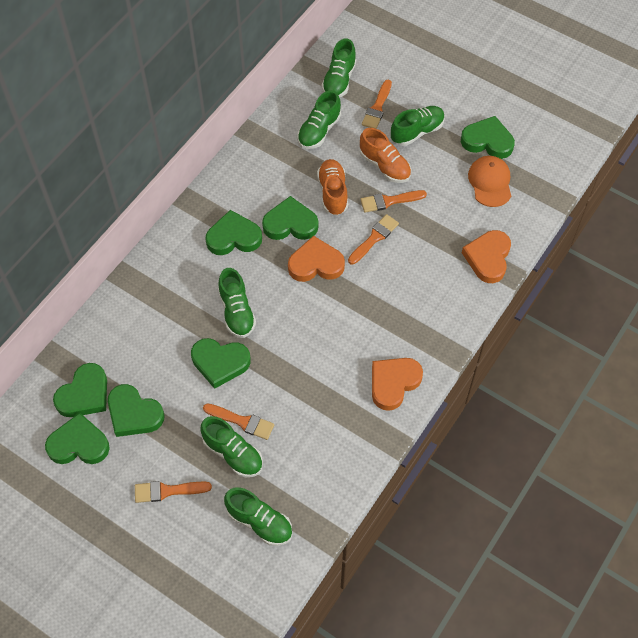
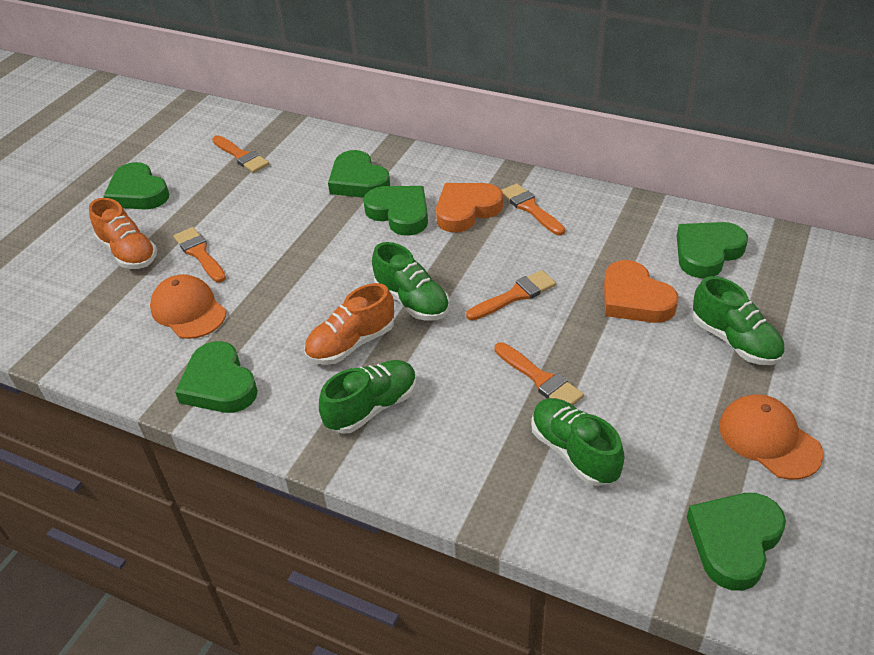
green heart: [45,413,110,464] [53,363,107,417] [108,384,165,437] [191,338,251,389] [205,210,262,255] [262,196,318,240] [461,116,515,159] = 7 -> [103,162,169,209] [175,341,258,413] [328,150,390,198] [363,186,428,236] [677,222,748,279] [687,493,786,591] = 6
green shoe: [200,416,263,477] [218,268,256,338] [224,487,292,546] [297,90,341,149] [322,38,356,98] [391,106,445,146] = 6 -> [319,360,417,434] [372,242,450,320] [531,398,624,486] [693,276,784,365] = 4
orange cap: [468,156,511,207] = 1 -> [150,274,226,339] [719,394,824,480] = 2
orange heart: [288,236,345,282] [372,358,423,411] [462,230,511,283] = 3 -> [436,183,503,233] [604,260,679,323] = 2

